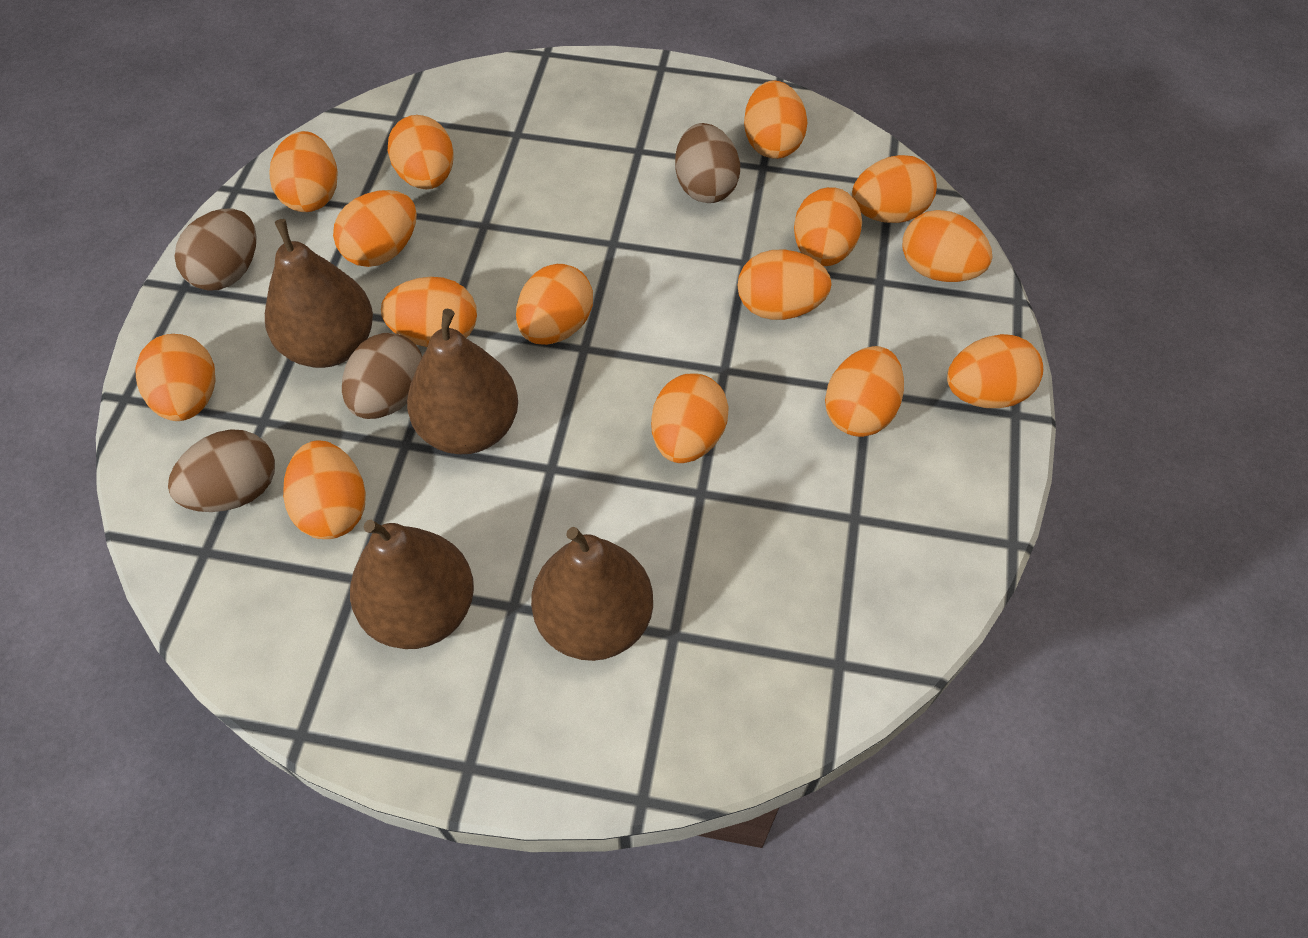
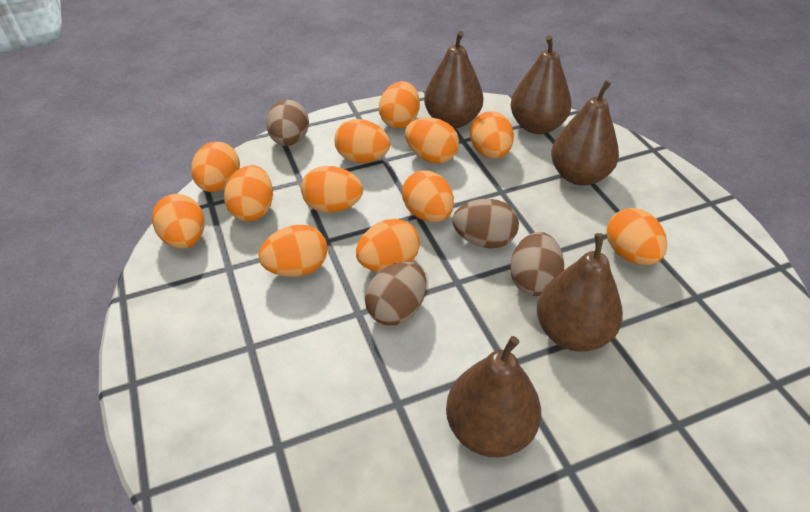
brown pear: [265,219,373,368] [350,520,474,649] [407,309,518,454] [531,527,653,661] = 4 -> [424,31,483,129] [446,336,541,457] [510,35,572,134] [537,233,623,352] [551,80,619,186] = 5
orange egg: [136,334,216,421] [270,131,338,212] [283,441,366,539] [333,190,417,267] [381,277,477,347] [388,115,454,189] [516,264,593,345] [651,373,729,463] [737,249,832,320] [744,80,808,159] [794,187,862,266] [825,346,904,437] [852,155,937,223] [903,210,992,282] [947,334,1043,408] = 15 -> [152,194,205,249] [191,142,240,192] [224,165,273,221] [258,225,328,277] [301,166,363,213] [335,119,390,163] [356,219,420,272] [379,81,420,129] [402,170,454,222] [405,117,459,164] [470,111,514,159] [607,208,667,265] = 12

